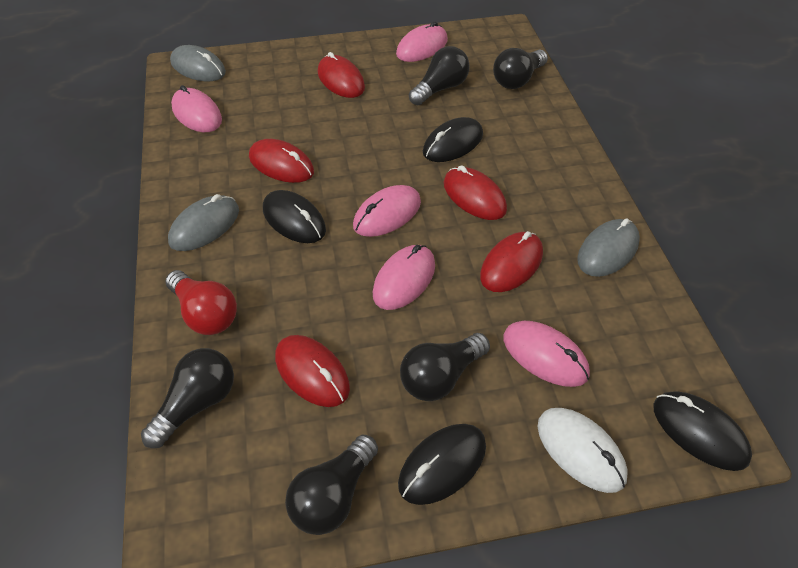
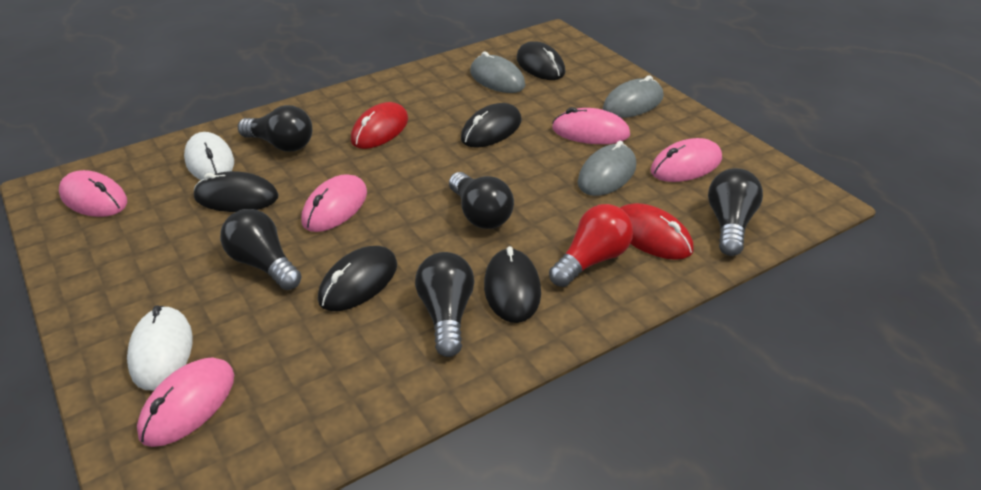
black mouse: [263,190,326,243] [398,424,486,505] [423,117,483,162] [653,392,752,471] = 4 -> [194,171,279,212] [318,246,397,311] [461,103,522,147] [484,246,541,323] [516,41,565,80] = 5
red mouse: [249,139,314,183] [275,335,350,407] [318,52,365,98] [444,165,507,220] [480,231,543,292] = 5 -> [351,102,408,149] [620,203,694,260] = 2
white mouse: [537,408,628,493] = 1 -> [127,305,193,390] [184,132,234,180] = 2

